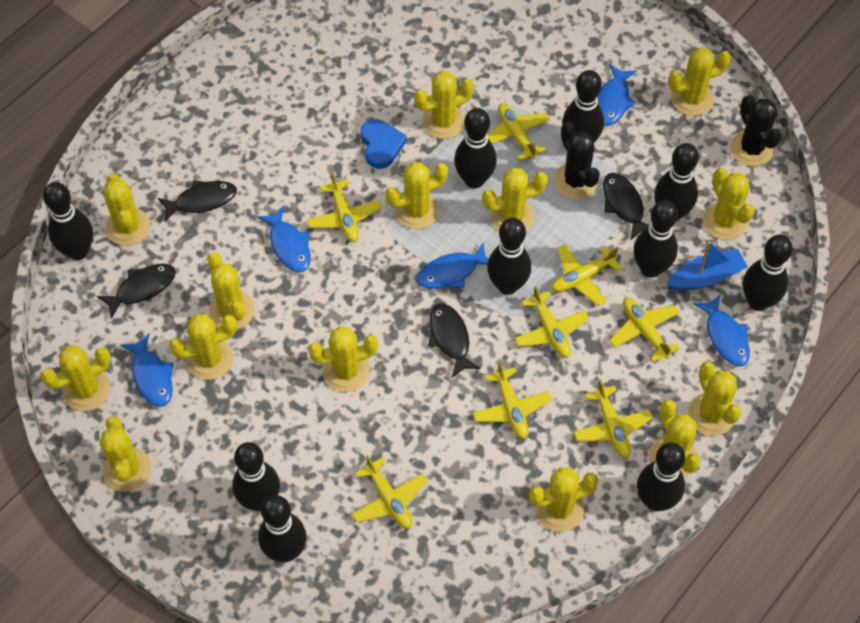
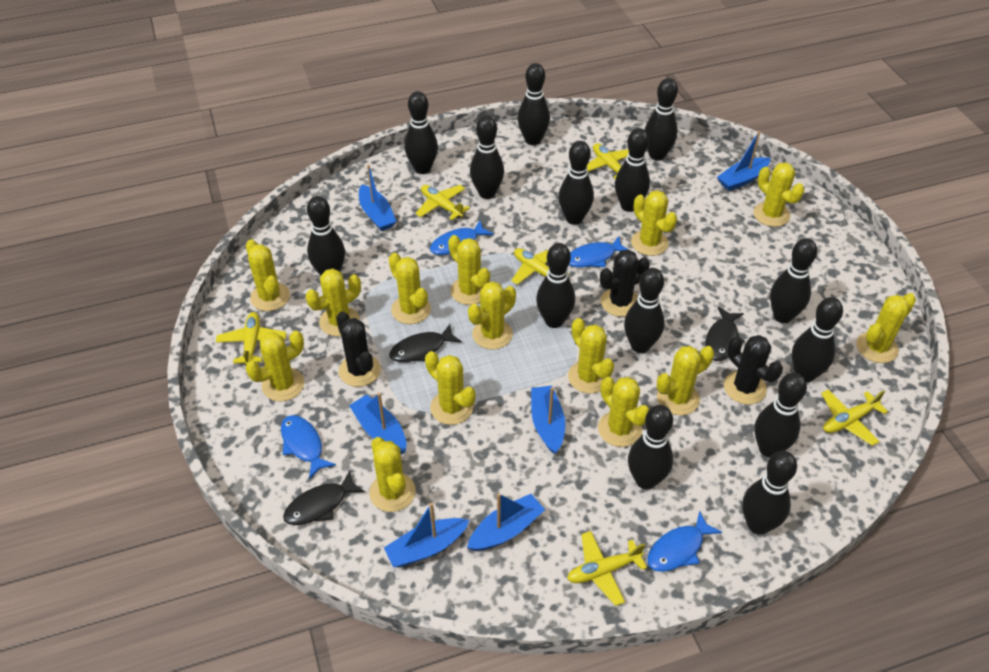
black bowling pin: [43,182,93,260] [232,442,280,511] [258,495,307,562] [454,108,497,188] [487,218,531,295] [562,70,604,142] [633,200,678,278] [637,442,685,511] [654,143,699,221] [743,235,793,311] = 10 -> [307,196,345,275] [404,91,438,174] [470,115,504,199] [518,63,550,145] [536,243,575,328] [559,141,594,225] [615,128,650,212] [624,268,664,353] [628,405,673,489] [645,78,678,161] [742,451,797,535] [755,373,807,457] [770,238,817,323] [792,297,843,382] = 14
black cactus: [554,122,600,199] [730,95,782,166] = 2 -> [336,311,381,387] [600,250,650,317] [724,335,783,404] = 3
black fish: [97,264,176,319] [158,180,237,222] [428,303,481,378] [603,173,649,241] = 4 -> [283,471,365,525] [389,324,462,362] [706,307,745,361] = 3
blue boat: [667,241,748,290] = 1 -> [349,393,406,454] [359,165,396,231] [384,503,470,567] [467,494,545,551] [531,386,565,454] [717,131,770,191] = 6
blue fish: [121,333,173,407] [257,206,311,272] [417,242,489,289] [597,64,636,126] [693,294,750,367] = 5 -> [281,415,336,479] [430,221,493,255] [569,236,629,268] [647,511,722,572] = 4
blue heart: [361,119,407,169] = 1 -> none = 0
yellow plane: [307,172,382,242] [352,455,428,529] [472,361,552,439] [488,103,550,161] [514,286,589,358] [552,244,622,306] [574,380,653,458] [609,298,680,362] = 8 -> [216,312,286,365] [415,185,470,220] [511,248,569,285] [567,531,647,606] [587,143,629,180] [821,389,888,446] = 6

